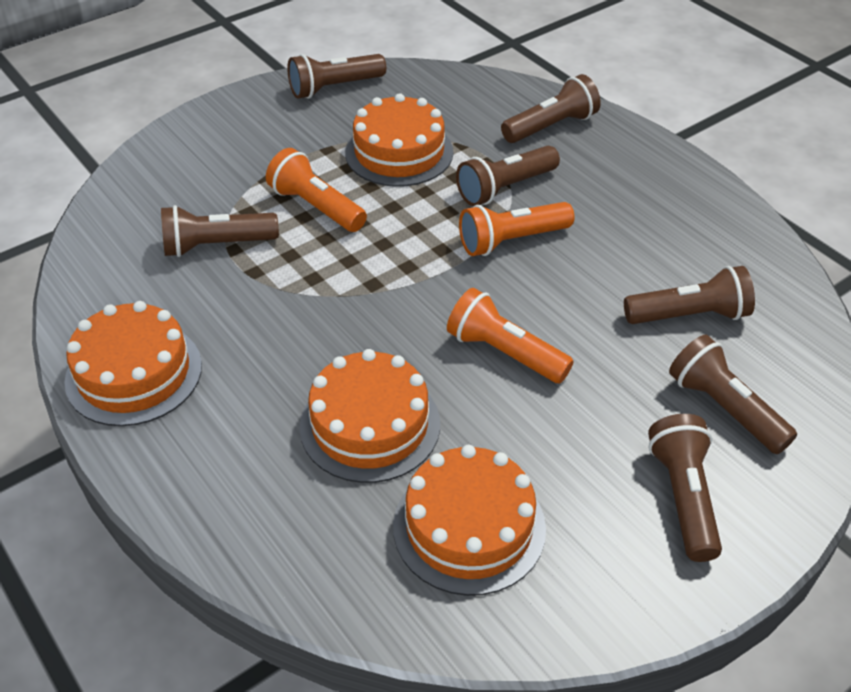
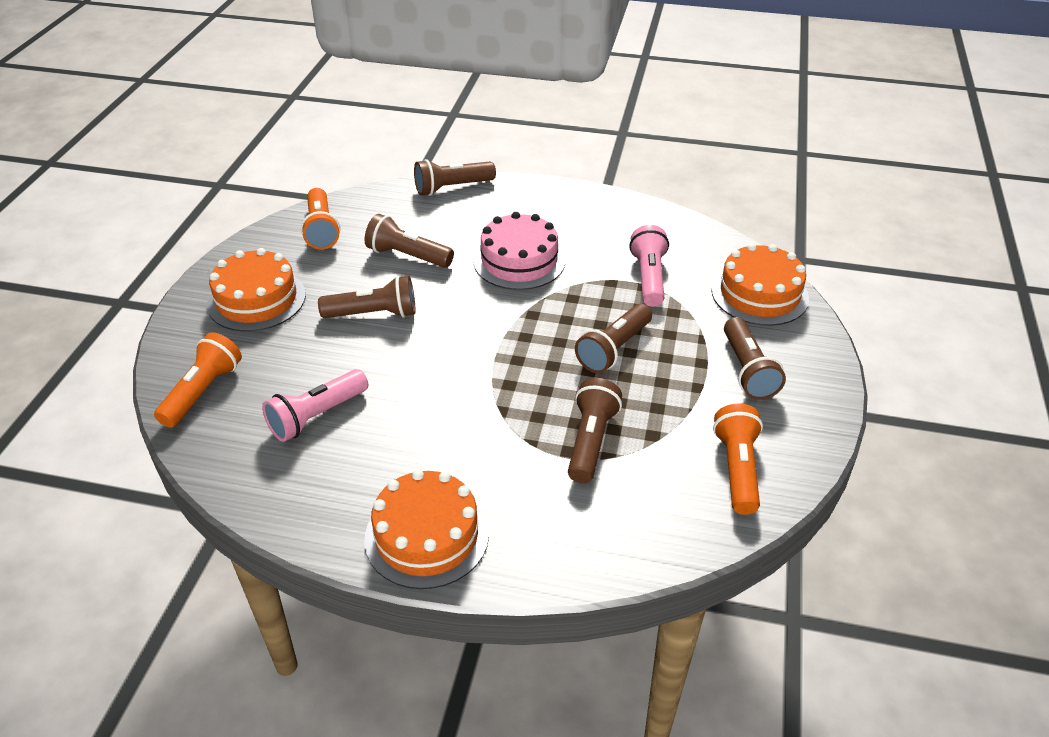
brown flashlight: [161,205,279,257] [287,54,386,99] [456,146,560,206] [501,74,601,143] [624,266,755,324] [648,414,722,562] [669,335,797,454] = 7 -> [318,276,415,318] [365,214,454,268] [414,159,496,196] [568,378,622,483] [575,304,652,373] [724,317,786,400] = 6
orange cake: [64,301,202,426] [300,349,440,483] [345,93,453,187] [393,445,546,596] = 4 -> [207,248,306,331] [364,469,489,589] [711,243,809,326] = 3
pink cake: none = 0 -> [474,212,565,290] = 1
pink flashlight: none = 0 -> [262,369,368,442] [629,225,669,307] = 2

